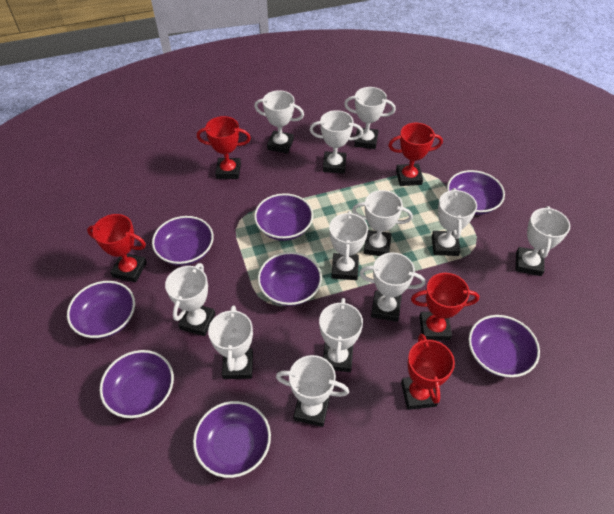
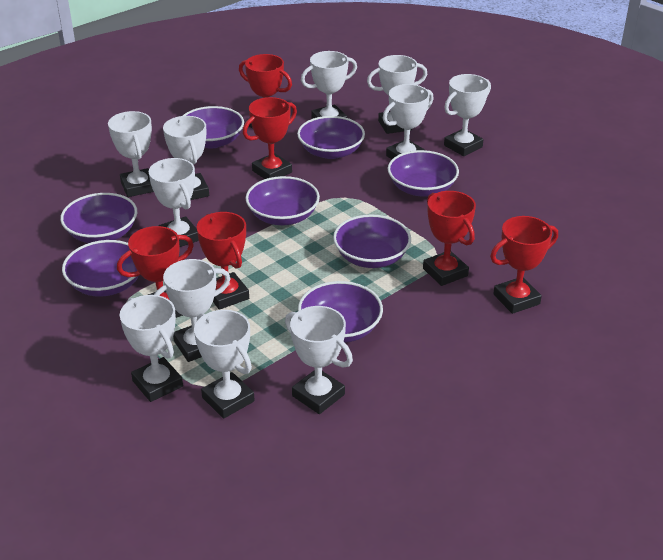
red trophy: [87,214,147,282] [197,116,251,179] [388,123,443,186] [401,334,455,410] [411,273,479,340] = 5 -> [117,226,194,318] [197,212,249,310] [239,54,292,128] [243,97,297,179] [423,191,476,286] [490,216,558,314] = 6
white trophy: [165,263,215,336] [208,305,253,379] [254,90,304,154] [276,355,349,427] [310,110,363,174] [319,298,363,372] [329,211,368,280] [344,87,396,149] [352,190,413,256] [359,252,425,322] [432,188,477,256] [515,206,570,276] = 12 -> [108,111,154,197] [120,295,183,402] [149,158,199,247] [154,259,230,362] [163,116,209,200] [194,310,255,419] [285,306,353,414] [301,51,357,119] [367,55,427,134] [383,84,434,159] [444,74,491,156] = 11

